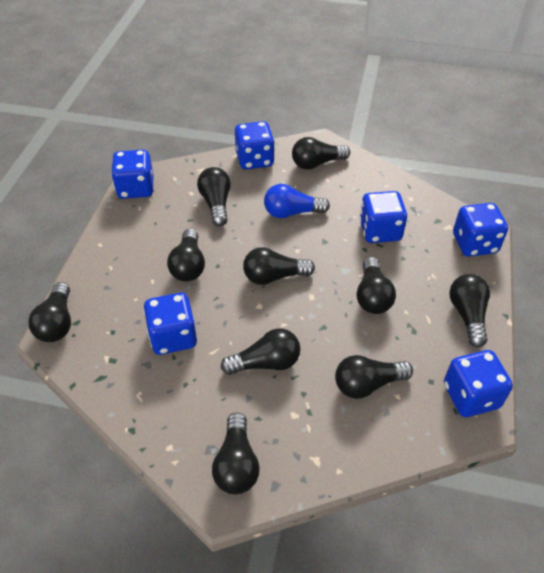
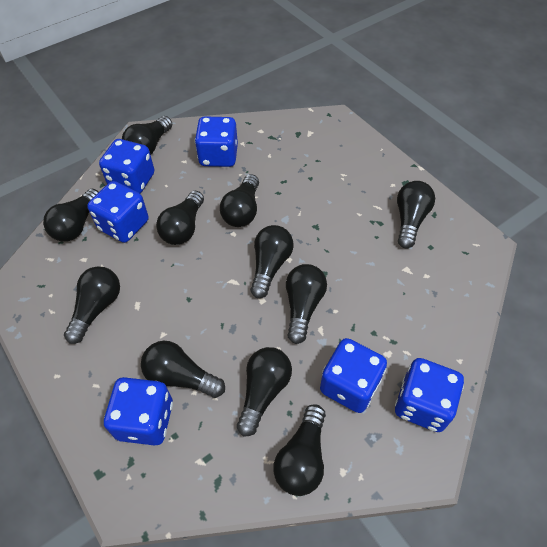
black light bulb: [28,282,71,342] [167,229,205,282] [197,167,231,226] [212,412,260,494] [221,329,300,375] [243,247,315,285] [292,137,350,170] [335,355,413,399] [357,257,396,314] [449,274,490,347] = 10 -> [43,189,99,242] [64,266,120,344] [122,116,172,155] [141,341,225,398] [156,191,204,245] [220,174,259,227] [237,347,292,436] [250,225,294,298] [273,404,326,496] [286,264,327,344] [397,181,435,248] = 11
blue light bulb: [264,184,330,218] = 1 -> none = 0

